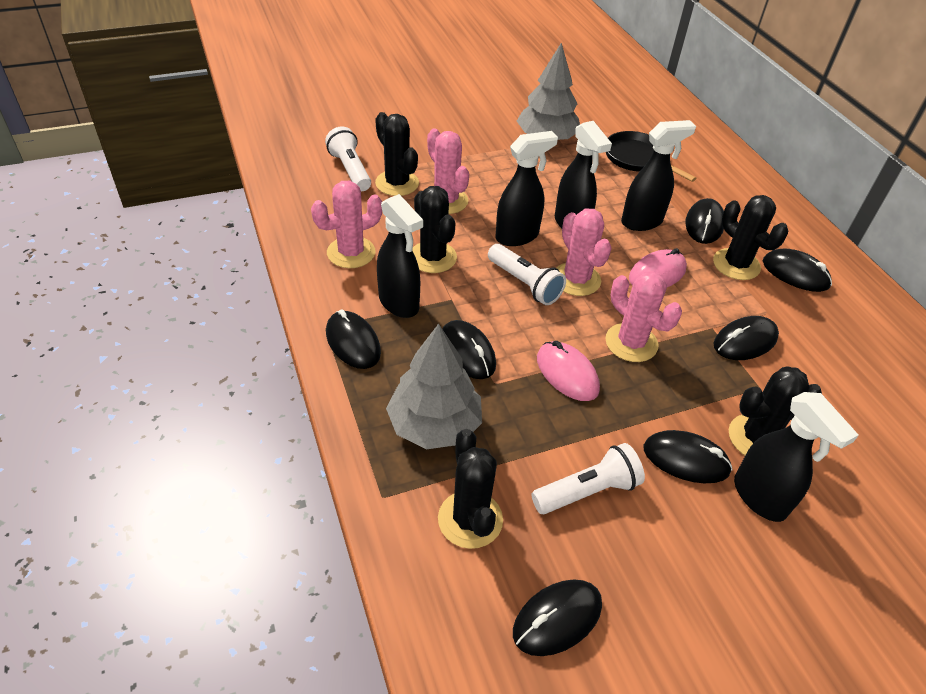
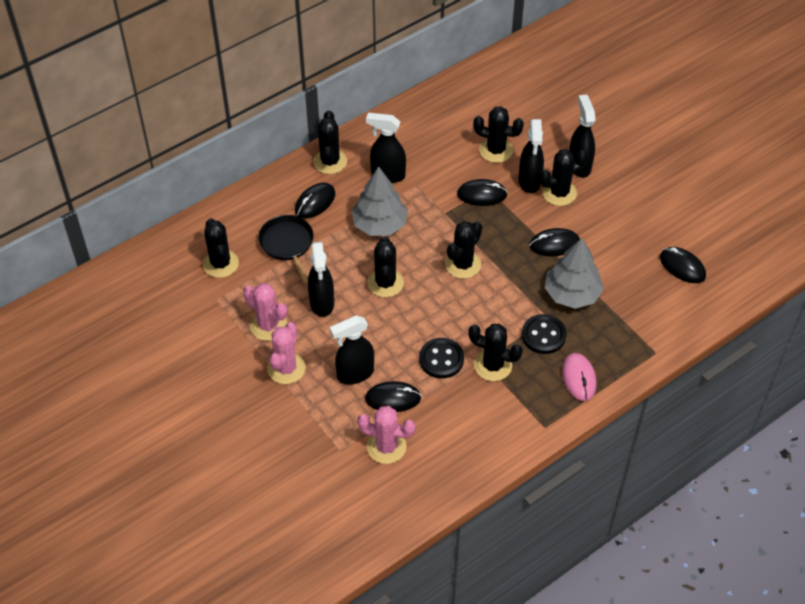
black button: none = 0 -> [419,338,464,378] [522,314,566,354] = 2
black cactus: [375,112,419,196] [412,186,457,273] [438,429,503,549] [713,195,788,280] [729,366,822,455] = 5 -> [203,218,239,278] [313,110,347,174] [367,237,404,297] [445,221,482,279] [468,324,523,381] [473,106,524,163] [540,149,587,206] = 7
black mouse: [326,309,381,369] [442,320,496,379] [513,579,602,656] [643,430,733,483] [685,198,724,244] [713,316,779,360] [763,249,832,292] = 7 -> [295,183,335,218] [365,381,421,412] [457,179,508,206] [529,228,580,256] [660,247,706,283] = 5
pink cactus: [311,181,382,268] [427,128,469,214] [556,208,611,296] [605,271,682,362] = 4 -> [243,283,287,341] [267,322,305,384] [357,406,415,464] = 3
pink mouse: [537,341,600,401] [629,248,687,287] = 2 -> [562,353,596,401] = 1
white flashlight: [325,126,371,191] [488,244,566,305] [531,443,645,514] = 3 -> none = 0

